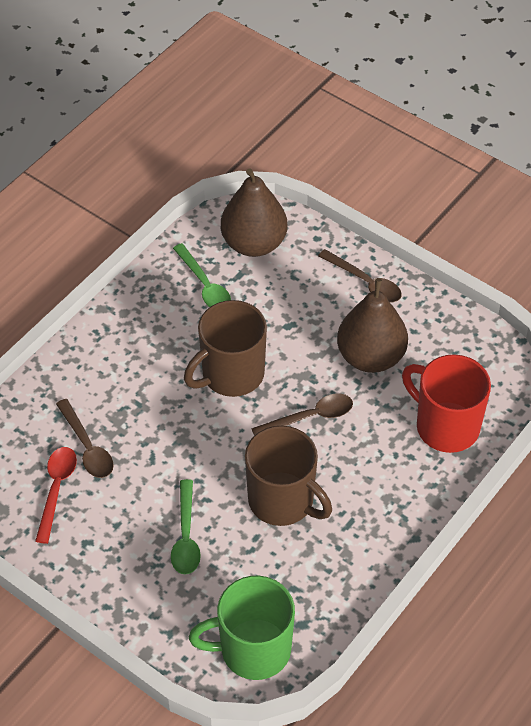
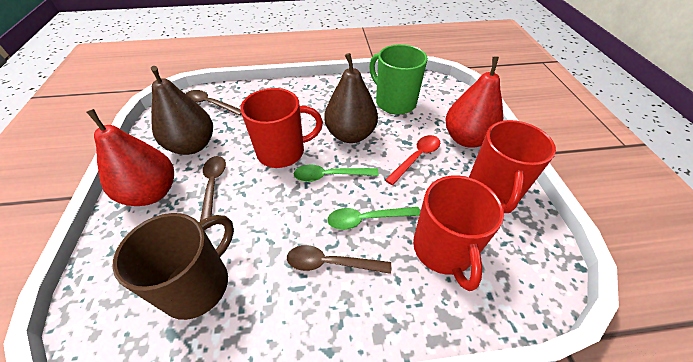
brown mug: [184,300,267,397] [245,426,332,526] = 2 -> [112,213,234,320] = 1
red mug: [402,354,491,453] = 1 -> [240,88,323,168] [413,176,504,291] [469,120,556,213] = 3
red pear: none = 0 -> [87,109,174,206] [445,57,503,148] = 2

